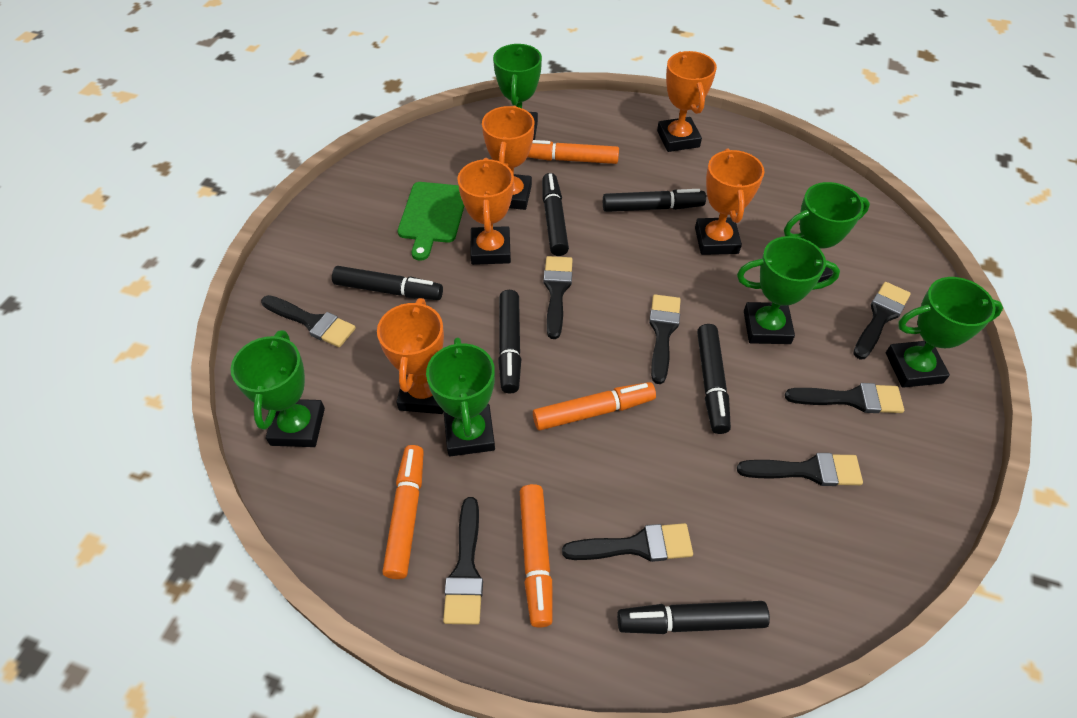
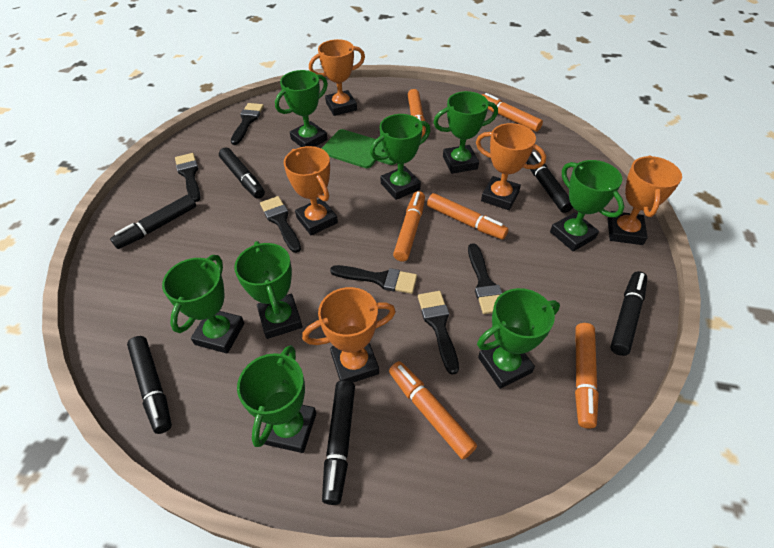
black brush: [261,295,356,347] [443,497,483,625] [543,256,573,339] [562,523,693,562] [649,294,681,384] [737,453,863,486] [785,383,904,413] [853,282,911,359] = 8 -> [175,153,201,202] [231,103,264,145] [260,196,301,253] [330,265,417,294] [418,291,459,375] [468,243,502,314] = 6
green trophy: [231,330,325,447] [426,338,495,456] [493,44,542,140] [737,236,840,344] [784,182,870,282] [886,277,1003,388] = 6 -> [162,255,244,353] [234,241,303,339] [237,345,316,453] [275,70,328,147] [370,114,430,200] [433,91,498,174] [477,288,560,389] [550,160,624,251] = 8
orange marker: [382,445,424,579] [520,484,553,627] [528,140,619,164] [533,382,656,430] = 4 -> [389,361,477,459] [393,191,425,262] [408,89,426,138] [427,193,509,240] [482,93,543,132] [575,323,599,429] = 6

